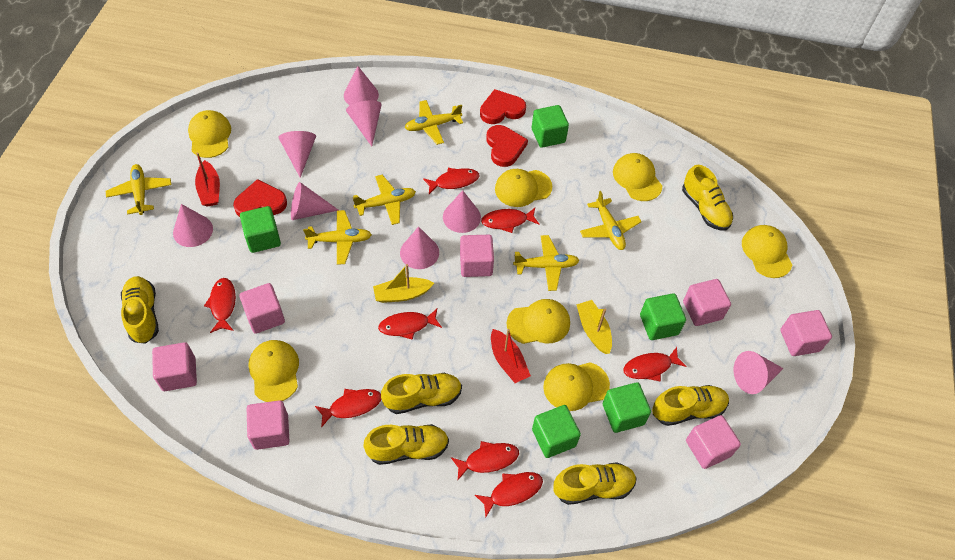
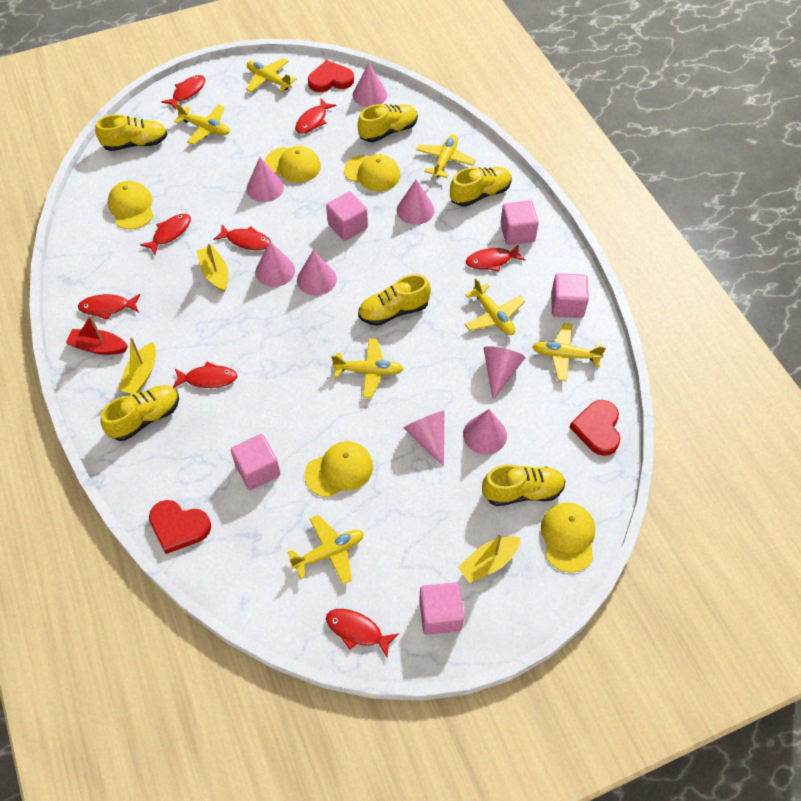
green cube: [240,206,281,253] [532,105,569,148] [532,405,581,458] [603,382,651,433] [640,293,686,340] = 5 -> none = 0
pink cube: [152,342,197,391] [239,283,285,334] [247,400,289,450] [460,235,494,277] [683,279,731,326] [686,415,741,469] [780,310,832,356] = 7 -> [231,434,280,490] [326,191,368,241] [419,582,464,635] [500,200,539,245] [551,273,589,318] = 5
red boat: [195,152,220,207] [491,329,531,383] = 2 -> [66,315,128,355] = 1
yellow boat: [373,264,434,303] [576,300,612,354] = 2 -> [118,337,156,394] [197,243,228,292] [458,533,521,583] = 3
yellow cap: [188,110,231,158] [249,340,299,402] [495,169,552,207] [507,299,570,344] [543,362,610,411] [613,153,662,201] [742,225,792,278] = 7 -> [108,181,154,230] [265,146,321,183] [304,441,373,497] [344,154,400,191] [541,502,595,573] = 5
yellow plane: [106,164,171,215] [303,210,372,265] [353,175,416,225] [404,100,463,145] [513,235,579,291] [580,191,641,250] = 6 -> [174,103,230,145] [246,58,296,92] [288,515,364,585] [331,338,404,398] [416,134,476,178] [465,278,525,335] [532,323,606,382] = 7

